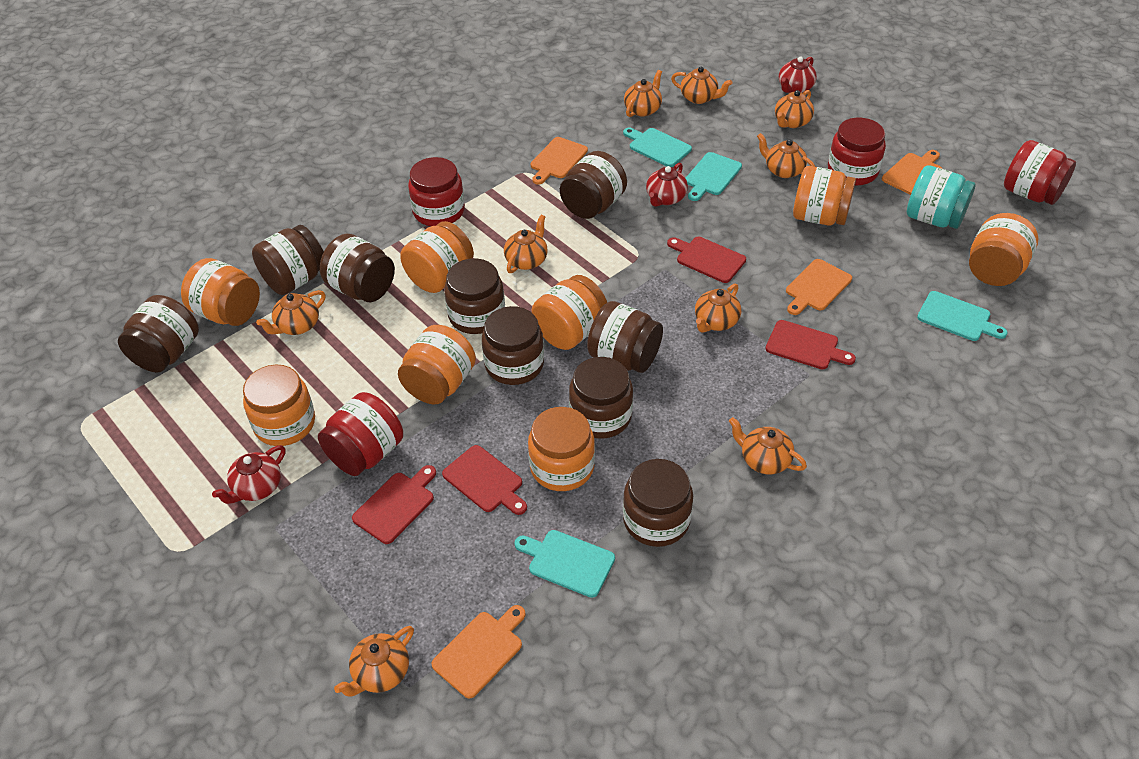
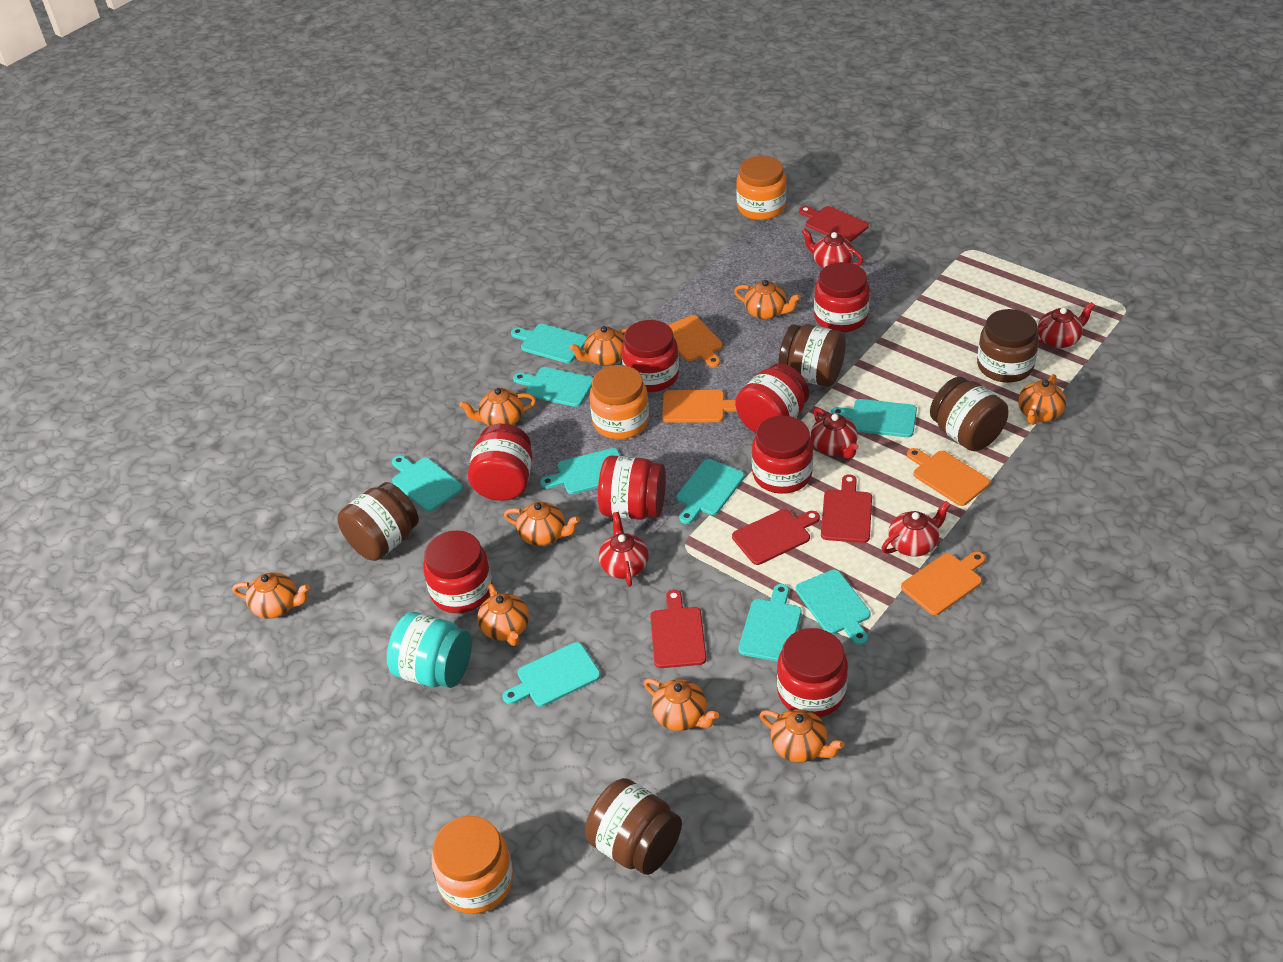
brown jar: [118,295,199,373] [252,225,324,295] [320,234,395,302] [444,258,505,334] [482,306,544,385] [560,151,627,219] [569,357,633,438] [587,301,663,373] [623,459,693,547] = 9 -> [338,482,419,561] [585,778,682,875] [779,324,846,387] [930,377,1009,451] [977,309,1039,383] = 5
orange jar: [181,258,260,326] [243,364,315,446] [398,325,476,404] [400,221,474,293] [528,407,595,491] [532,275,607,350] [793,166,856,225] [969,213,1038,286] = 8 -> [431,816,513,914] [589,365,649,439] [736,156,786,220] = 3
red jar: [318,392,403,476] [408,157,465,226] [828,118,886,186] [1004,140,1076,205] = 4 -> [423,531,492,613] [468,424,532,501] [598,456,666,520] [621,320,679,392] [735,363,809,433] [752,416,813,494] [777,628,848,717] [814,262,870,333] = 8
red teapot: [212,445,285,504] [646,163,688,207] [779,56,817,93] = 3 -> [599,512,649,587] [802,229,863,268] [811,408,859,459] [882,501,951,557] [1037,302,1095,348] = 5
turquoise cutting board: [514,530,615,598] [623,128,692,167] [686,152,742,201] [917,291,1007,341] = 4 -> [392,455,463,511] [503,642,601,707] [511,324,587,363] [513,367,593,407] [540,448,620,494] [676,459,745,524] [738,584,802,662] [796,569,871,645] [831,399,917,437] = 9

